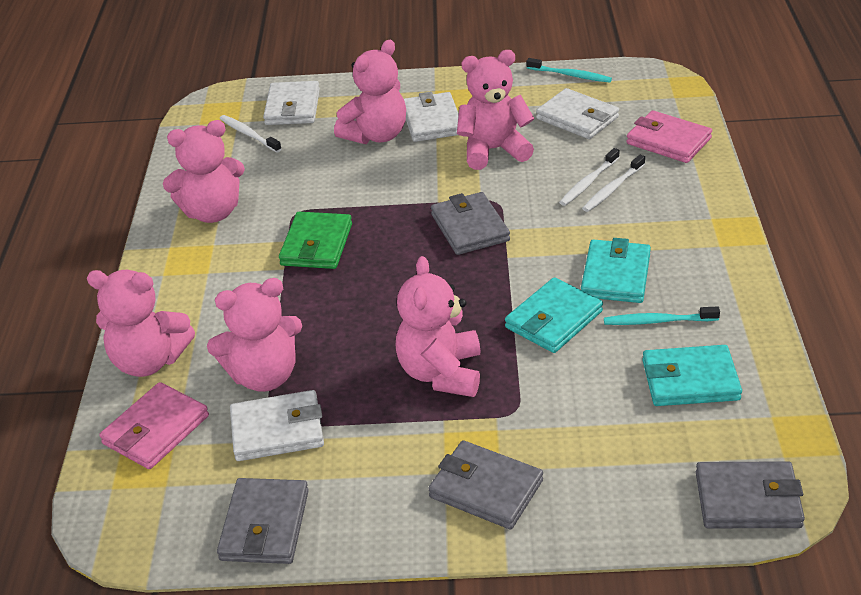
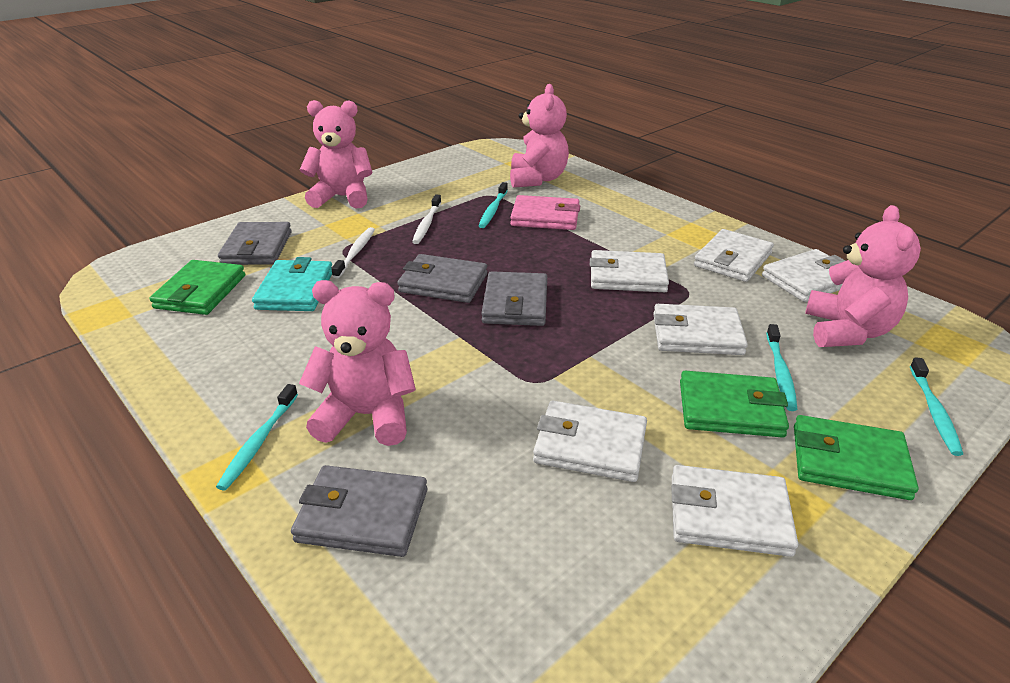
green wallet: [279,212,352,269] = 1 -> [150,260,245,315] [680,371,789,438] [794,415,918,500] = 3
pink teddy bear: [87,270,195,377] [163,120,245,223] [207,278,302,392] [334,40,406,144] [396,256,480,397] [457,50,535,170] = 6 -> [299,280,416,446] [300,100,373,208] [510,84,569,188] [805,205,921,347] = 4
pink wallet: [99,382,209,469] [626,110,712,163] = 2 -> [510,195,580,230] = 1
turquoise toothbrush: [527,58,612,83] [604,306,720,325] = 2 -> [216,384,298,491] [479,182,508,228] [766,324,797,411] [910,357,963,456] = 4
turquoise wallet: [505,277,603,353] [581,238,651,303] [642,345,742,406] = 3 -> [252,257,332,311] = 1
white toothbrush: [220,115,282,153] [559,148,620,206] [582,155,645,212] = 3 -> [331,227,375,279] [412,195,441,244] = 2
white wallet: [230,390,324,461] [263,81,320,125] [404,92,459,142] [536,88,619,139] = 4 -> [533,401,647,482] [590,250,669,292] [653,304,748,355] [671,465,798,557] [694,229,774,282] [762,249,846,302] = 6

